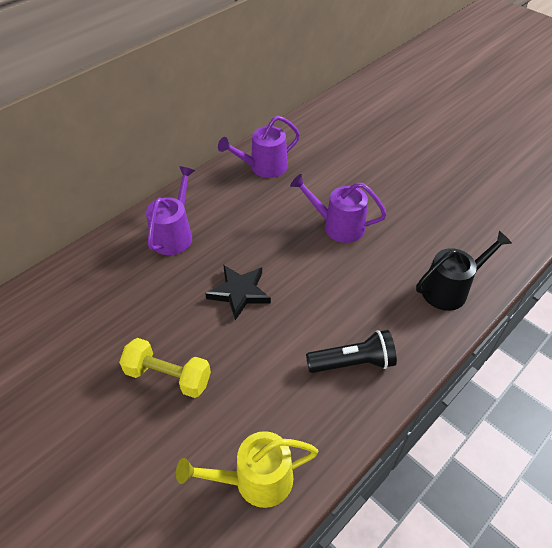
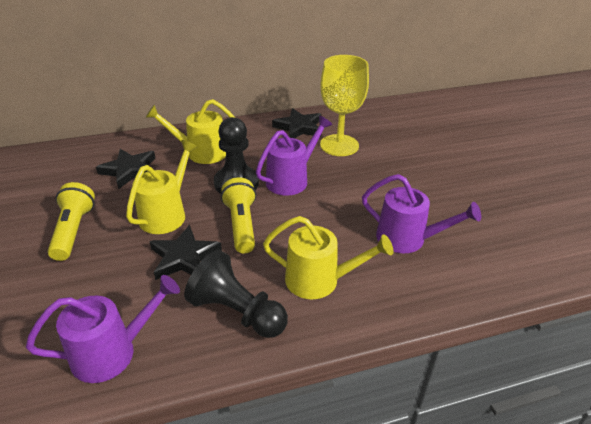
black flashlight: [306,330,397,373] = 1 -> none = 0
black pawn: none = 0 -> [184,250,288,338] [214,117,259,194] = 2
black star: [205,265,271,320] = 1 -> [96,149,155,189] [149,225,222,280] [272,108,321,138] = 3
black watering can: [416,231,512,311] = 1 -> none = 0
yellow dumbbell: [119,338,211,398] = 1 -> none = 0
yellow flashlight: none = 0 -> [48,182,95,261] [221,178,256,253] = 2
yellow goblet: none = 0 -> [320,55,369,156] = 1
yellow watering can: [176,431,319,508] = 1 -> [126,140,198,234] [145,99,235,164] [263,216,393,299] = 3

